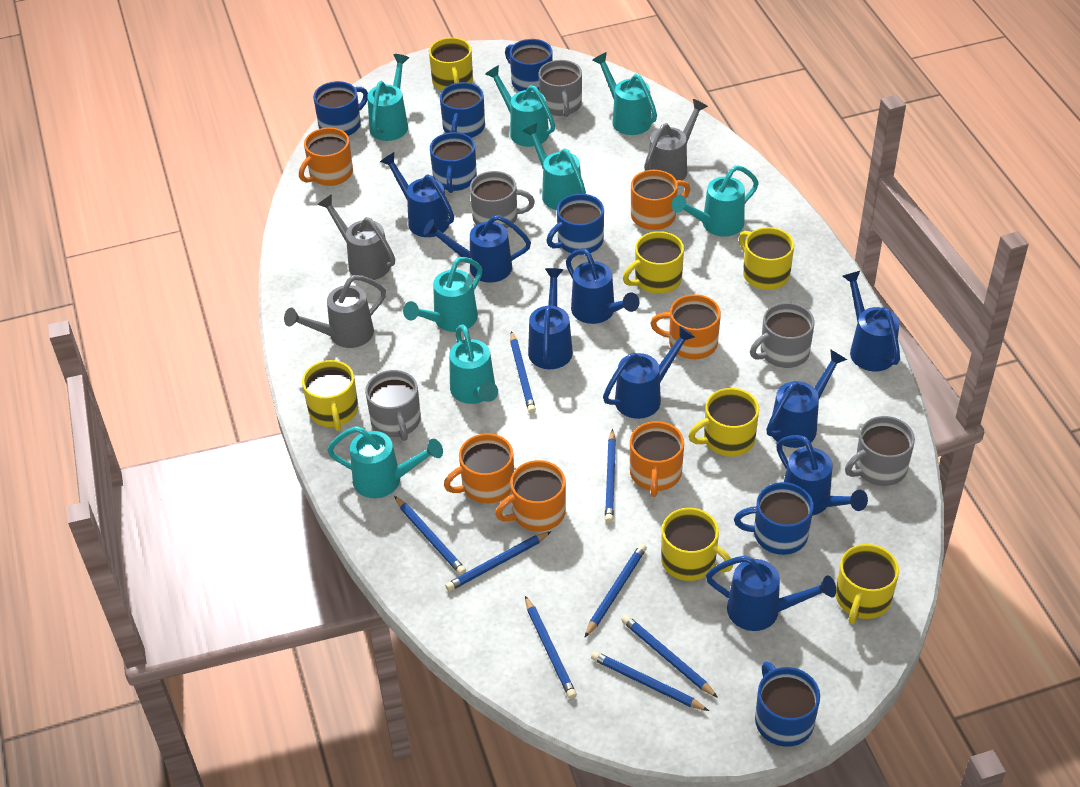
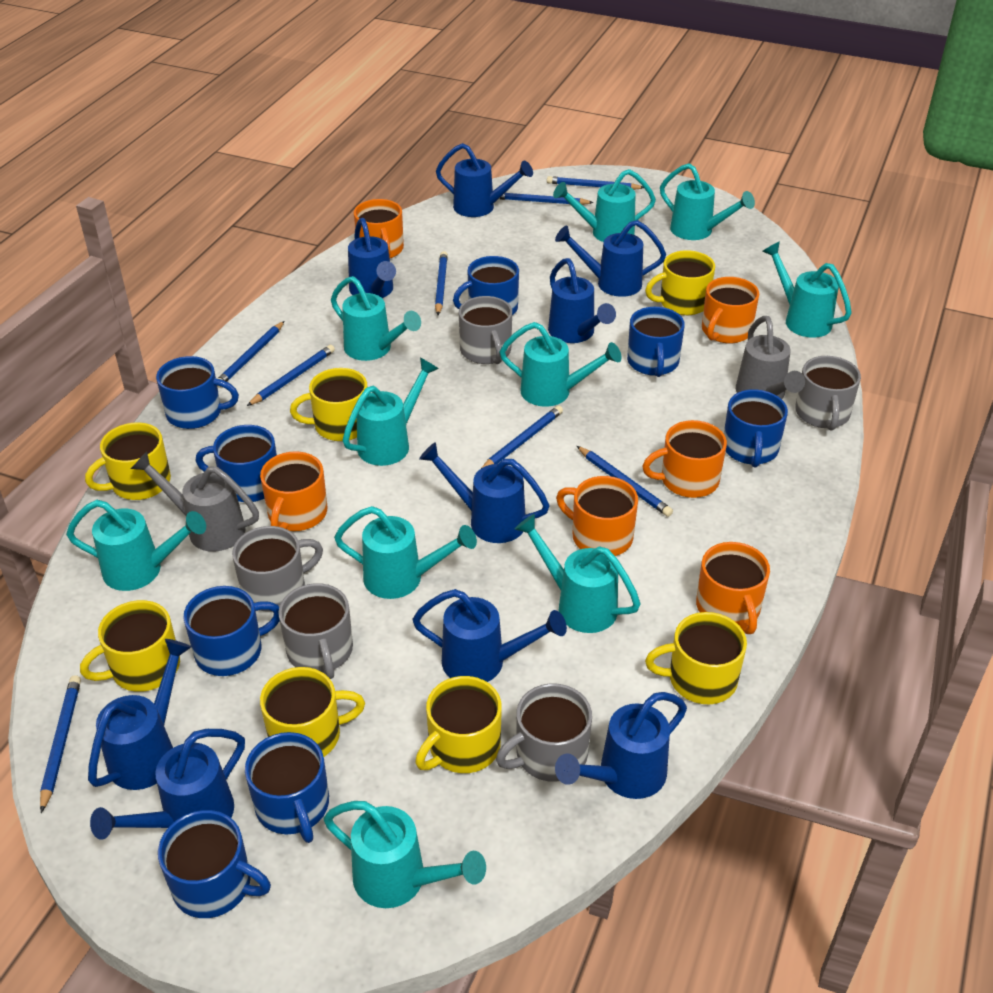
blue mug: [313,81,368,136] [430,132,477,193] [440,82,485,138] [505,39,553,91] [547,194,604,255] [734,482,813,555] [755,661,820,747] = 7 -> [156,356,239,429] [158,810,271,918] [183,586,280,676] [195,425,277,502] [245,732,329,843] [453,256,519,315] [627,307,685,377] [724,389,788,467] = 8
grey watering can: [284,275,386,348] [317,194,395,280] [644,99,708,180] = 3 -> [131,451,259,552] [736,316,805,399] = 2
turquoise watering can: [327,426,443,498] [367,54,409,141] [403,257,482,332] [449,325,498,404] [485,65,555,147] [522,123,586,210] [592,52,657,135] [672,165,759,237] = 8 -> [66,500,206,591] [324,801,486,908] [331,276,421,361] [334,506,477,599] [343,358,439,466] [499,322,621,407] [515,514,641,633] [553,169,656,242] [660,163,755,240] [762,241,852,338] = 10

